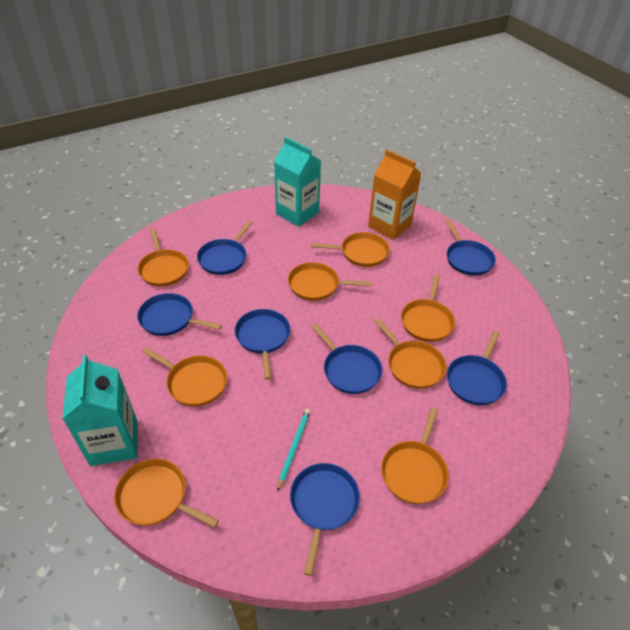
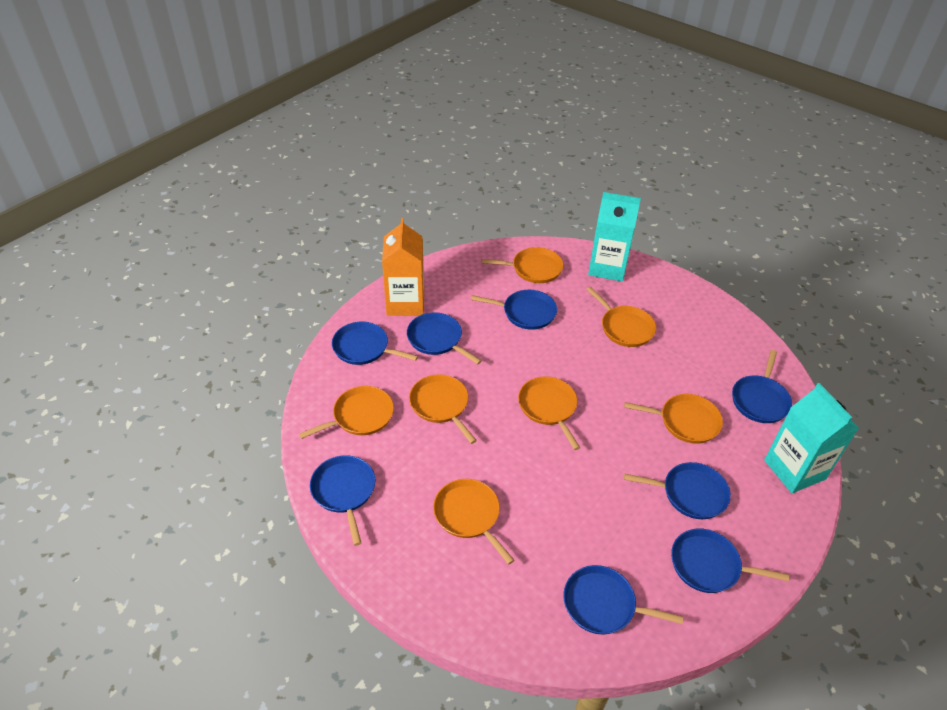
blue pan: [137,293,222,336] [197,221,253,275] [235,309,290,380] [290,463,360,576] [311,323,382,394] [445,219,496,276] [447,331,507,405] = 7 -> [310,455,375,546] [332,322,418,365] [407,313,482,364] [471,290,557,330] [563,565,683,634] [624,462,731,519] [671,528,789,593] [732,350,792,423] = 8
orange pan: [114,459,219,528] [138,228,189,286] [142,347,227,406] [288,262,371,301] [311,232,390,267] [374,318,446,389] [381,408,449,504] [401,275,455,342] = 8 -> [299,386,394,439] [409,374,477,444] [433,479,514,565] [481,247,563,283] [518,376,580,450] [586,287,656,347] [624,394,723,444] = 7
turquoise pencil: [277,409,310,492] = 1 -> none = 0

